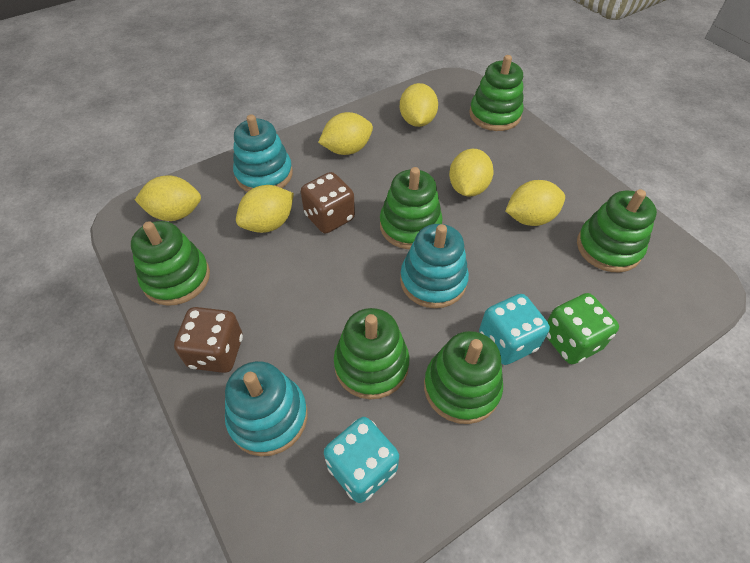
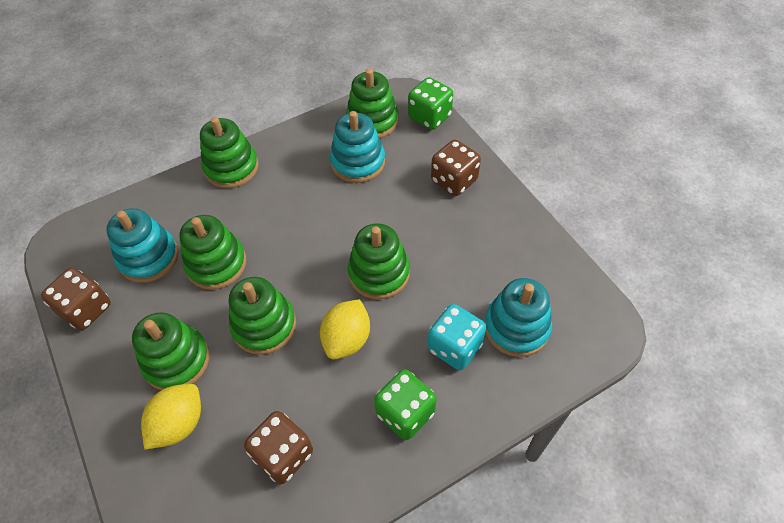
brown dice: [174,307,243,373] [301,172,355,234] = 2 -> [41,268,111,330] [244,411,313,484] [431,140,481,196] = 3
green dice: [546,293,619,364] = 1 -> [374,369,437,440] [408,77,453,130] = 2
turquoise dice: [324,417,399,503] [479,294,550,365] = 2 -> [428,304,486,370] = 1
yellow lemon: [135,175,201,221] [236,185,294,233] [318,112,373,155] [400,83,438,127] [449,149,494,197] [506,180,565,226] = 6 -> [141,384,201,450] [320,299,370,359] = 2

